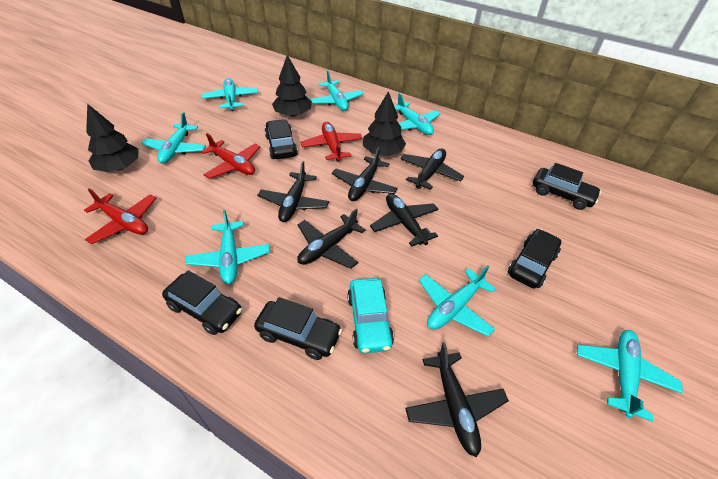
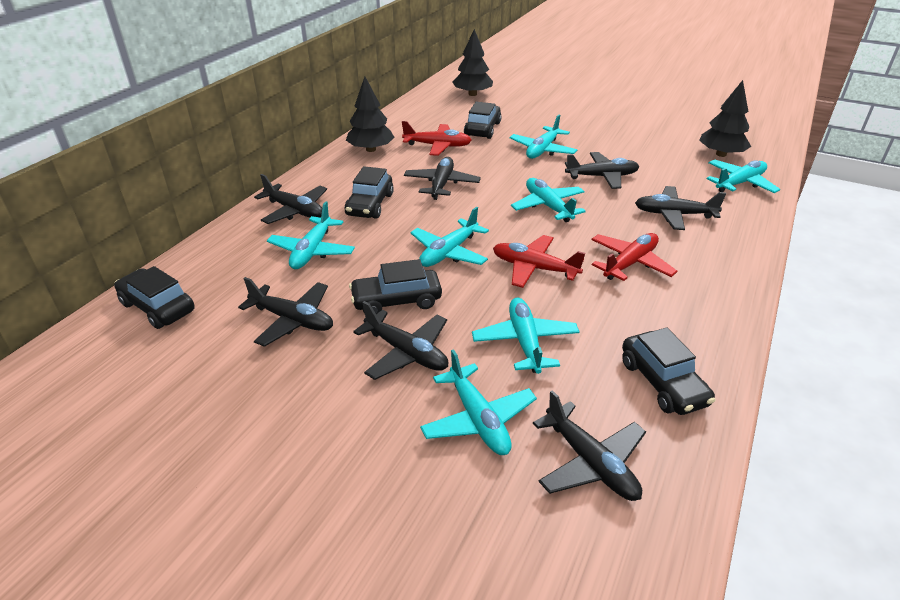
black plane: [257,161,329,222] [297,208,365,269] [332,147,398,201] [370,193,439,247] [400,149,464,190] [405,342,509,457] = 6 -> [238,277,333,347] [254,174,327,224] [353,301,448,380] [404,157,481,200] [533,390,646,501] [565,152,639,189] [635,186,726,230] = 7
turquoise car: [347,278,394,353] = 1 -> none = 0

